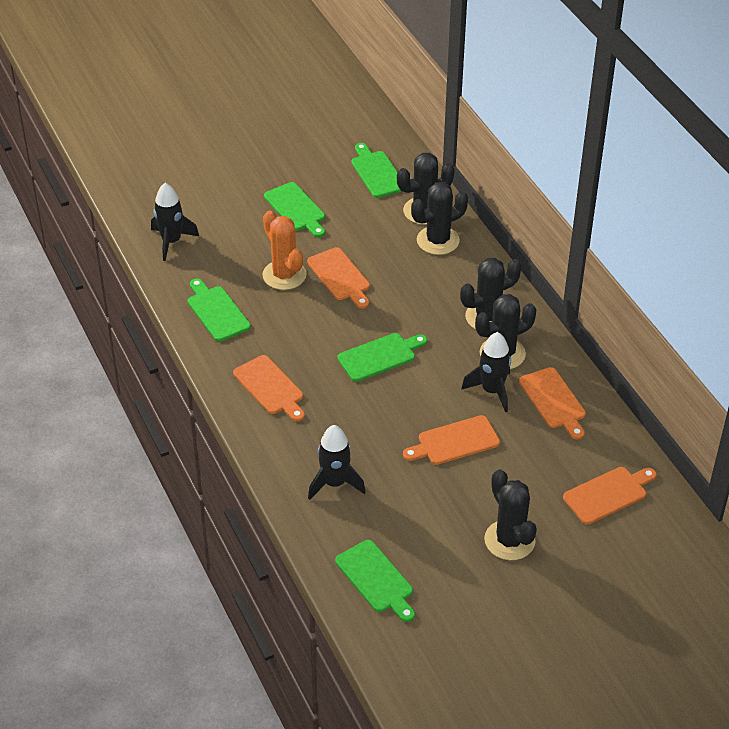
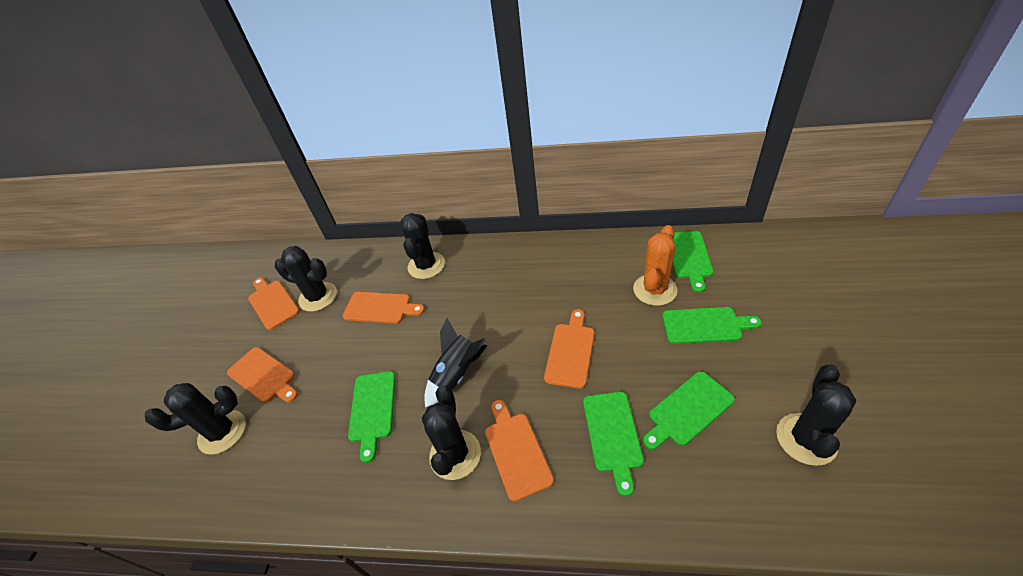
black rocket: [151,183,199,261] [308,425,366,500] [461,332,511,413] = 3 -> [424,318,488,407] = 1

